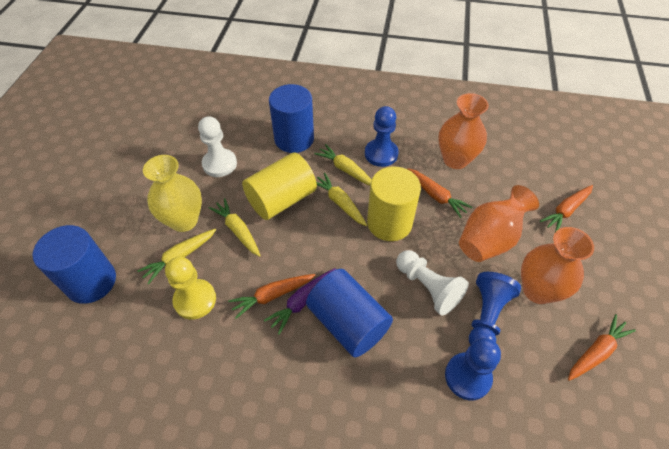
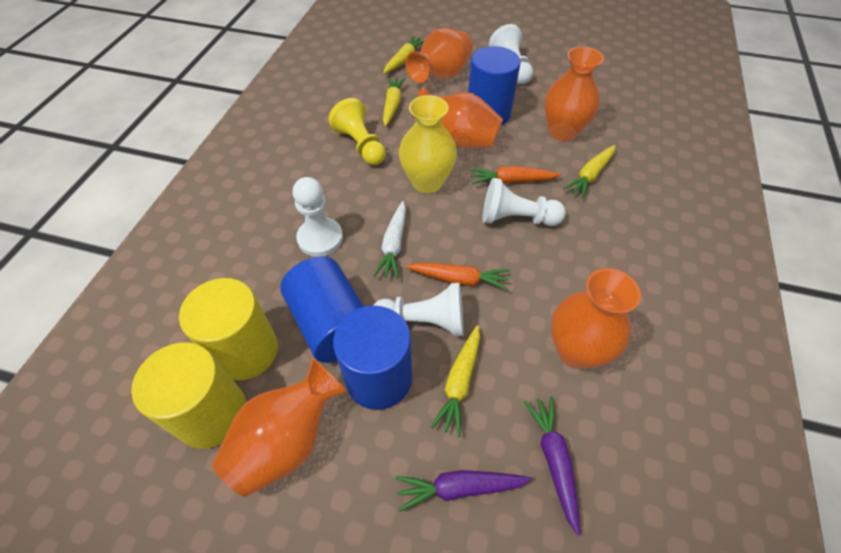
blue pawn: [365,106,399,167] [445,338,501,400] [469,272,521,346] = 3 -> none = 0
orange carrot: [228,274,315,319] [407,168,472,218] [540,185,593,232] [568,314,636,381] = 4 -> [406,263,510,291] [470,166,561,184] = 2
orange vase: [438,93,489,169] [459,185,539,262] [521,227,594,304] = 3 -> [212,358,348,497] [405,28,473,83] [412,86,503,148] [545,46,604,141] [551,268,641,369] = 5
purple carrot: [264,268,336,335] = 1 -> [396,470,532,512] [524,396,580,536] = 2
white carrot: none = 0 -> [373,201,406,279] = 1
white pawn: [198,116,237,177] [396,250,469,315] = 2 -> [292,177,343,257] [373,283,463,336] [483,178,566,226] [489,24,533,84] = 4

